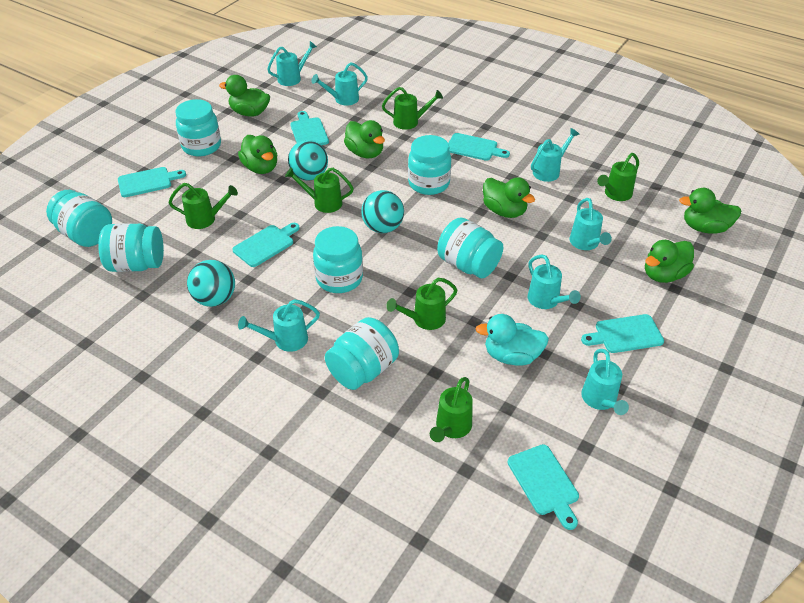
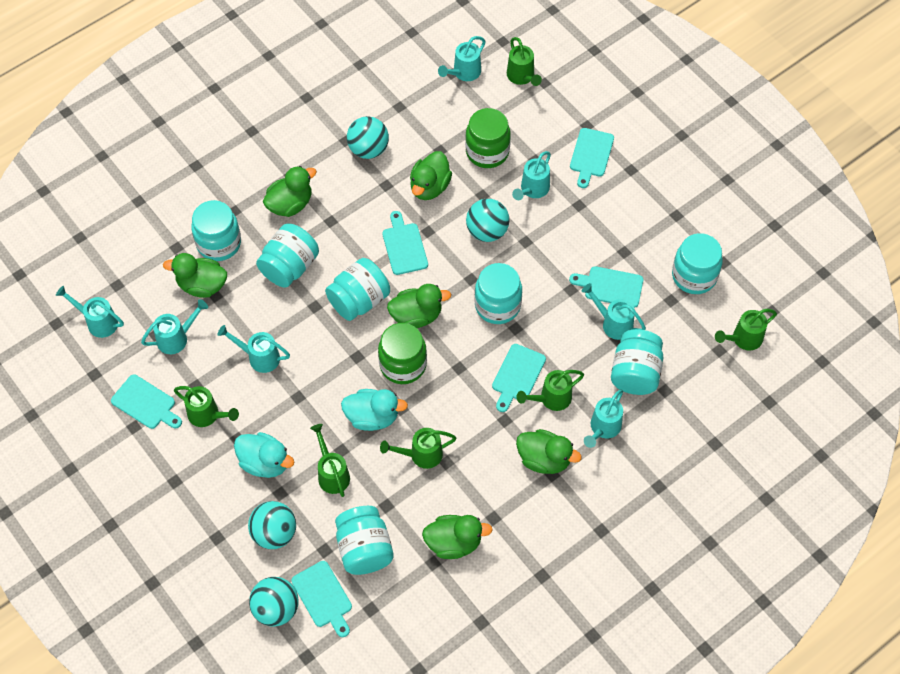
green jar: none = 0 -> [378,323,427,384] [465,108,511,168] = 2
turquoise ball: [187,260,235,307] [288,140,328,181] [361,190,404,233] = 3 -> [248,501,296,549] [249,577,299,627] [347,116,389,159] [466,199,509,242] = 4
turquoise duck: [476,314,549,366] = 1 -> [234,432,294,478] [341,389,408,431] = 2

